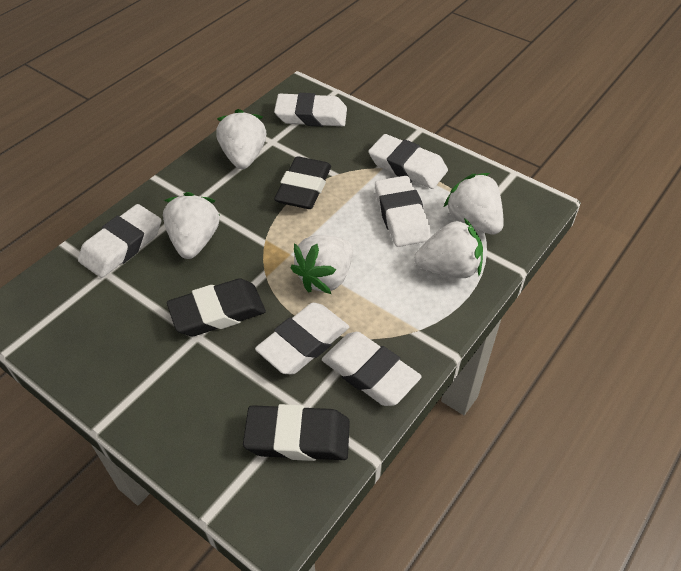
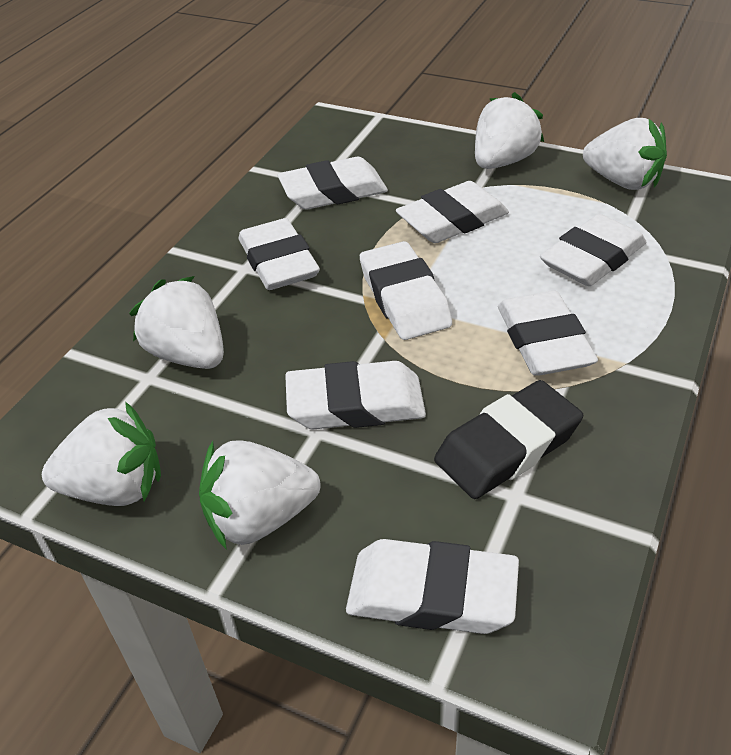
black eraser: [167,278,266,336] [243,404,350,461] [274,156,331,209] = 3 -> [434,380,583,499] = 1
white eraser: [78,204,162,278] [255,303,349,375] [274,93,347,127] [322,332,422,406] [368,134,448,189] [375,176,431,247] = 6 -> [239,218,320,290] [278,157,388,209] [285,361,426,429] [346,539,519,634] [360,241,452,340] [396,181,509,243] [498,291,598,376] [540,214,646,286] = 8

